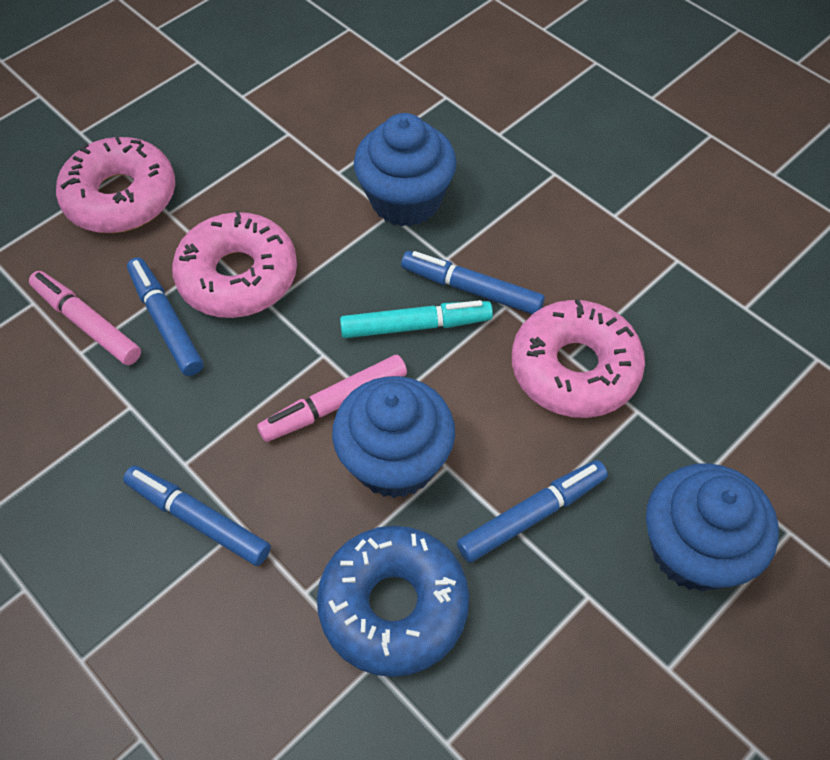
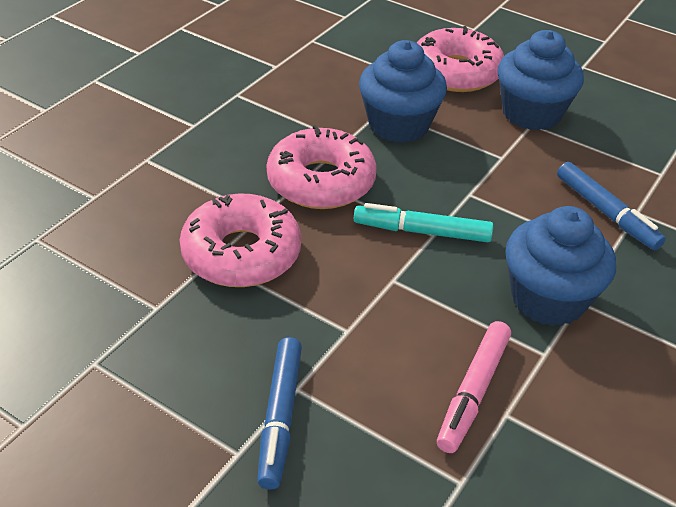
blue donut: [317,526,469,677] = 1 -> none = 0
blue marker: [123,466,271,566] [127,257,203,376] [401,251,545,314] [457,460,608,563] = 4 -> [257,337,302,490] [557,162,666,251] = 2
pink marker: [29,271,141,365] [257,355,407,442] = 2 -> [437,321,511,453] = 1

